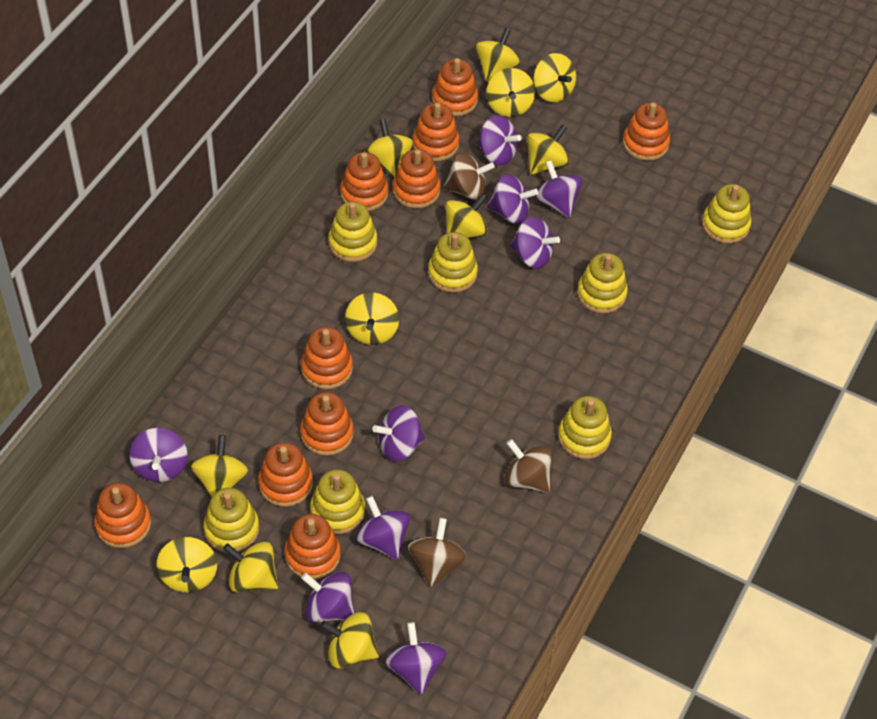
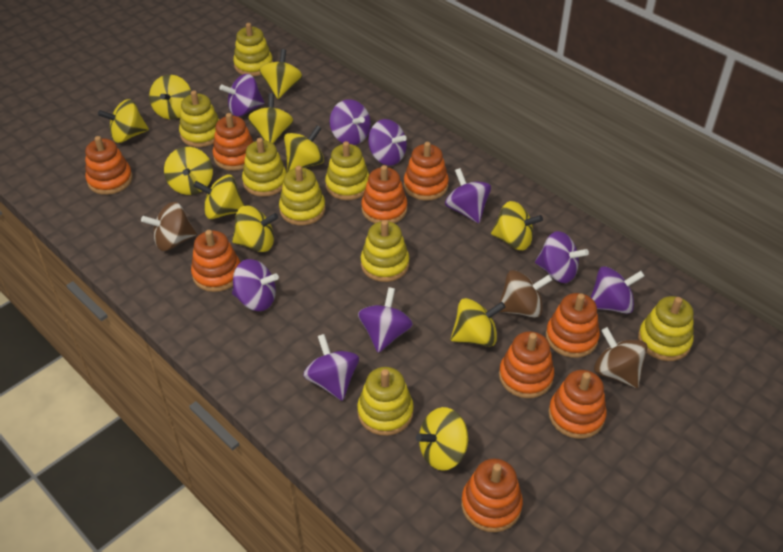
orange stacking toy: [94,483,151,548] [258,442,313,507] [285,514,340,579] [300,392,354,456] [301,327,353,389] [340,152,388,211] [393,149,440,208] [413,103,459,161] [432,58,478,116] [623,102,670,161] = 10 -> [85,136,133,195] [191,230,240,292] [212,113,254,171] [361,165,407,223] [404,142,449,201] [461,459,523,532] [499,331,554,398] [546,293,600,358] [548,370,607,439] = 9
yellow stacking toy: [203,488,259,553] [310,469,365,534] [328,202,377,262] [428,232,478,293] [558,396,612,459] [577,253,628,314] [702,184,751,243] = 7 -> [179,90,219,147] [233,23,273,76] [242,138,287,197] [279,166,326,225] [325,141,369,200] [357,367,414,436] [361,220,409,282] [638,296,694,361] = 8

